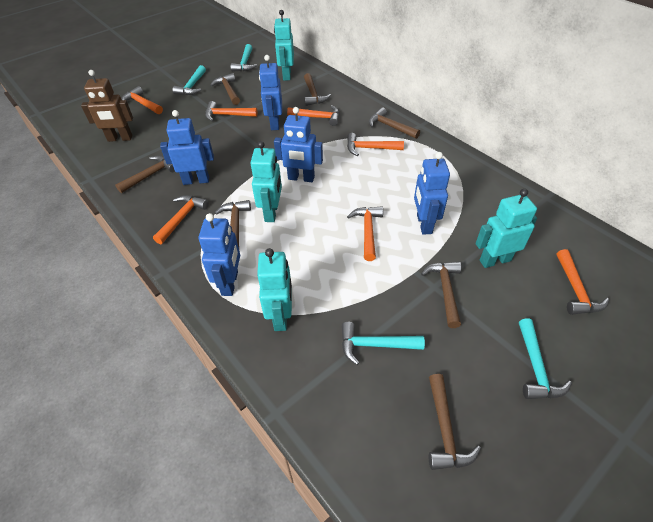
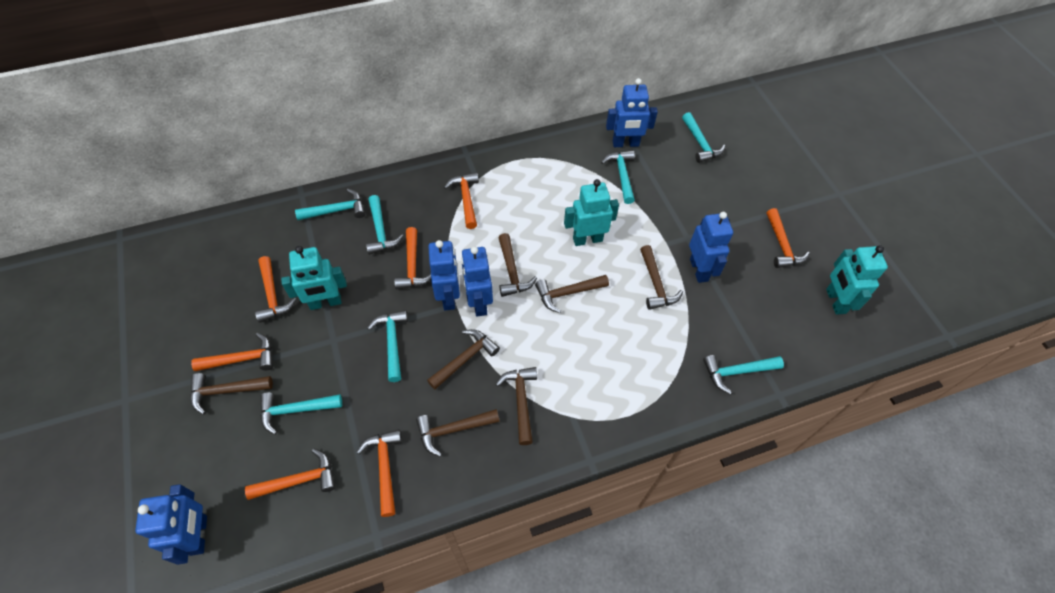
brown robot: [81,70,133,142] = 1 -> none = 0
turquoise hammer: [172,65,206,95] [231,44,257,72] [342,322,425,365] [519,318,572,399] = 4 -> [260,393,342,435] [295,189,365,220] [366,195,403,255] [367,310,408,382] [601,150,635,204] [682,112,725,163] [703,355,784,394] = 7
turquoise robot: [251,141,282,222] [257,248,292,331] [274,10,294,80] [476,189,537,268] = 4 -> [281,246,347,310] [564,179,619,246] [826,245,888,315] = 3

